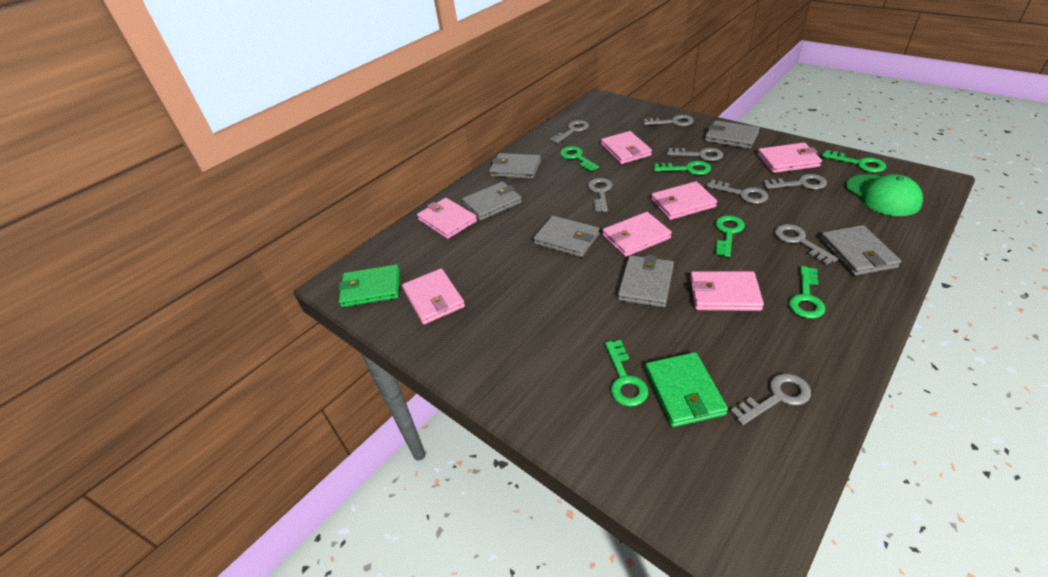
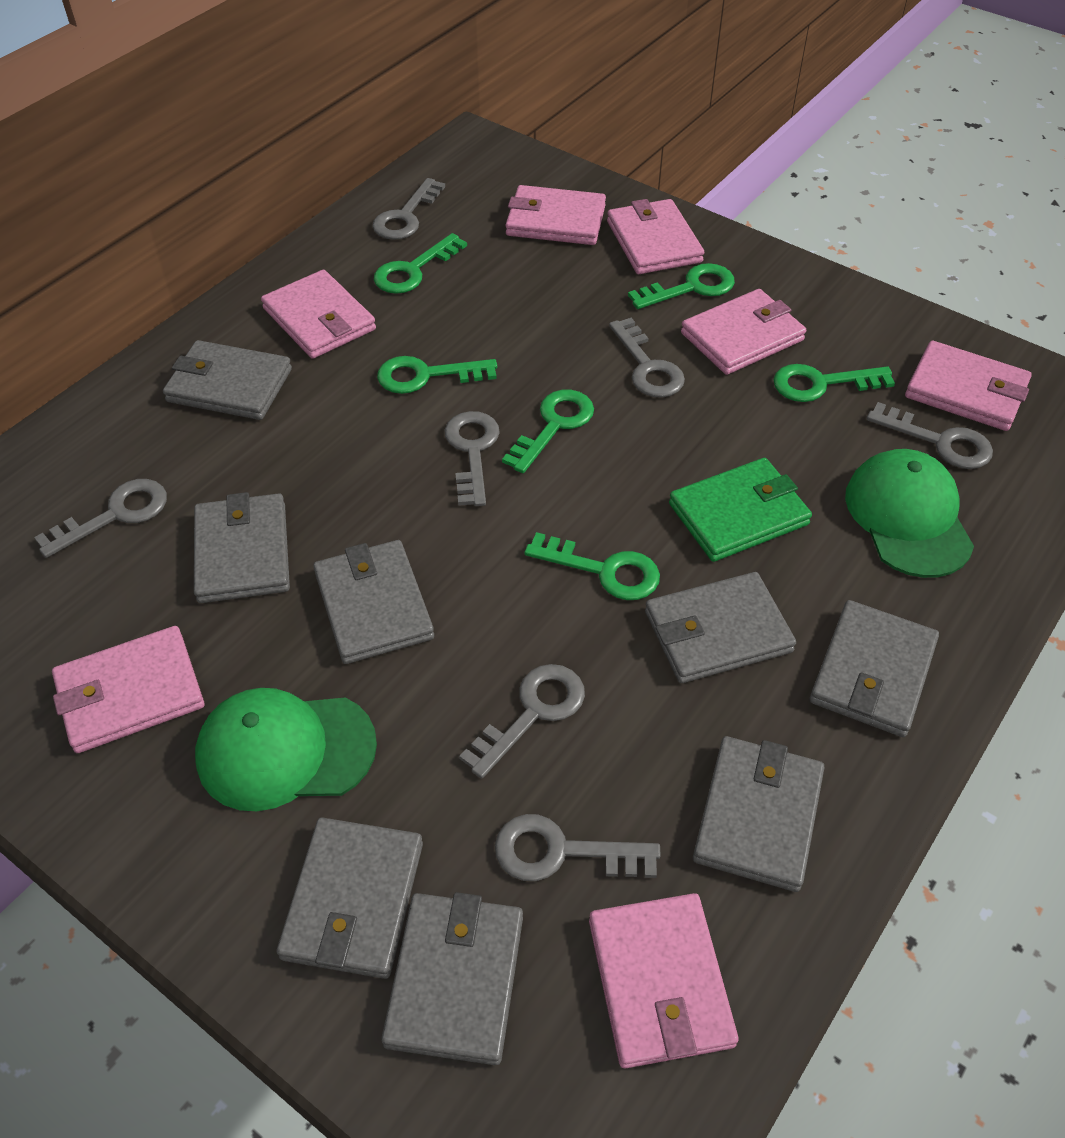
green cap: [846,174,923,216] = 1 -> [195,688,377,811] [845,449,974,578] = 2
green wallet: [338,264,400,307] [645,352,728,427] = 2 -> [669,458,812,562] = 1
grey key: [550,120,589,143] [588,178,612,212] [643,115,694,126] [667,148,723,161] [706,180,768,204] [730,373,811,425] [763,174,827,190] [774,224,838,265] = 8 -> [34,479,167,558] [372,178,445,240] [444,411,500,506] [459,664,585,779] [495,814,660,881] [609,318,685,398] [866,402,993,469] = 7
grey wallet: [462,182,522,221] [489,153,541,179] [533,216,599,257] [618,255,674,308] [705,120,760,149] [820,225,901,276] = 6 -> [163,340,292,420] [194,492,290,603] [277,818,423,979] [313,540,434,664] [381,892,523,1065] [645,572,796,683] [693,736,825,892] [810,600,939,737] = 8

